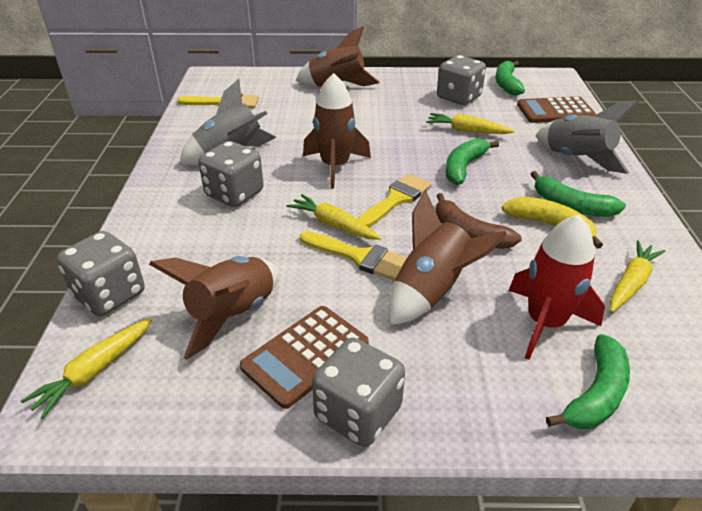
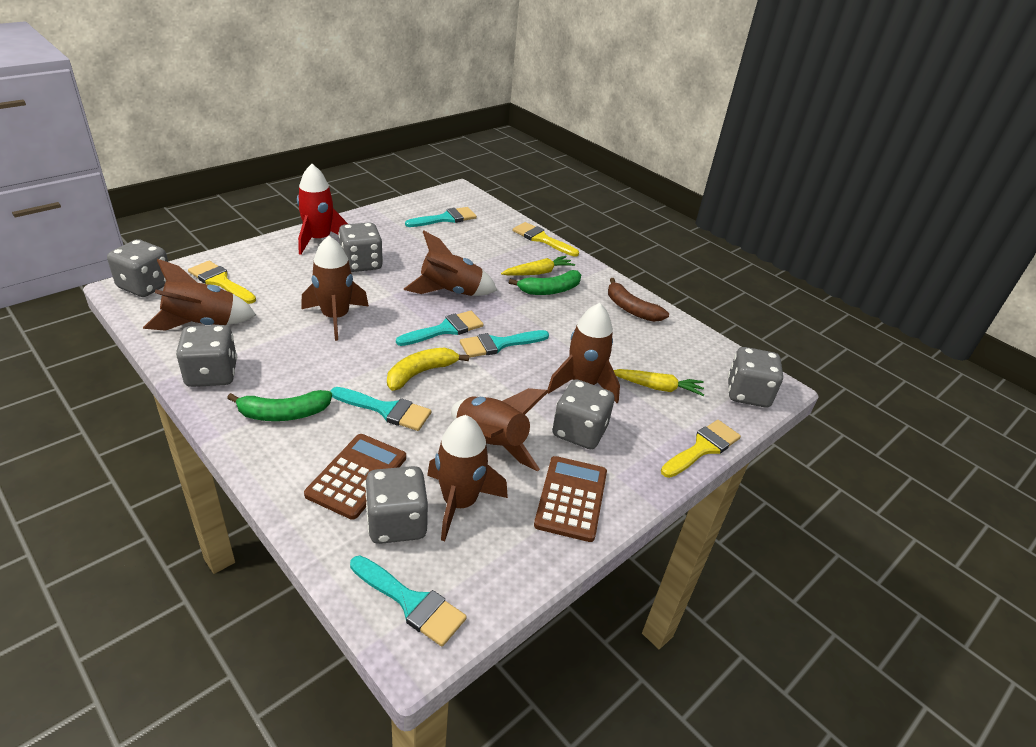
brown rocket: [149,256,279,360] [296,26,380,87] [303,73,371,189] [388,191,507,325] = 4 -> [143,259,256,331] [301,236,369,341] [404,231,497,296] [427,415,508,541] [451,388,549,472] [548,303,620,403] = 6
green banana: [446,138,499,185] [495,61,525,96] [531,171,626,217] [546,334,630,429] = 4 -> [227,390,332,421] [509,270,581,295] = 2
grey dice: [57,231,145,316] [198,141,264,207] [312,338,405,447] [437,55,486,105] = 4 -> [107,239,168,297] [176,325,237,387] [338,222,383,272] [365,466,428,544] [553,379,614,449] [728,347,783,407] = 6
grey rocket: [179,79,277,166] [535,100,639,174] = 2 -> none = 0
turquoise brush: none = 0 -> [331,387,431,431] [350,556,467,647] [396,311,484,346] [405,207,477,227] [460,330,549,358] = 5
yellow carrot: [21,318,153,419] [286,194,381,240] [426,113,515,134] [610,240,666,312] = 4 -> [501,256,575,276] [614,369,704,396] = 2

